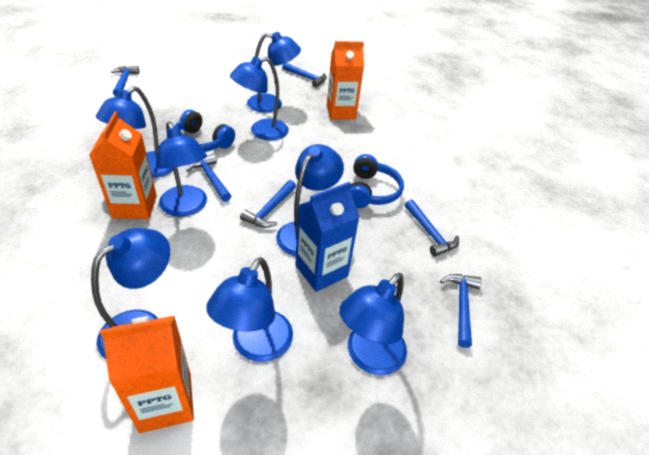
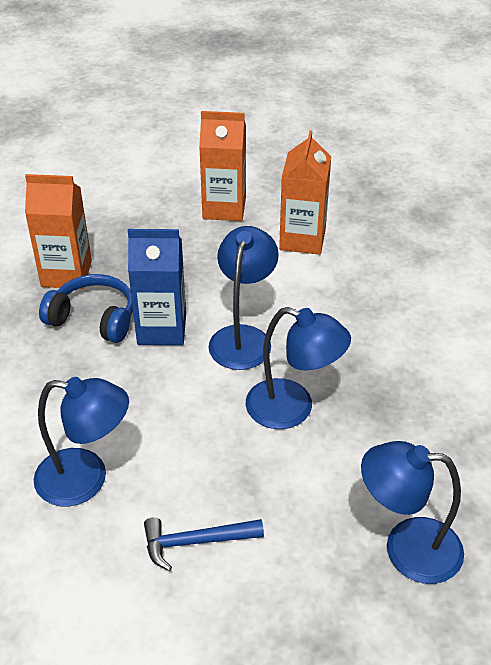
blue hammer: [111,66,139,97] [186,154,231,202] [240,180,296,228] [282,63,327,87] [405,199,459,256] [440,274,482,348] = 6 -> [144,517,264,571] = 1
blue headphones: [174,110,235,152] [350,154,404,208] = 2 -> [39,274,133,343] = 1
blue lamp: [91,228,170,359] [96,86,173,178] [156,121,207,217] [206,257,293,362] [230,57,289,140] [247,32,301,113] [276,144,344,256] [339,273,407,375] = 8 -> [34,377,129,506] [208,226,279,370] [246,307,351,429] [361,441,464,584] = 4

